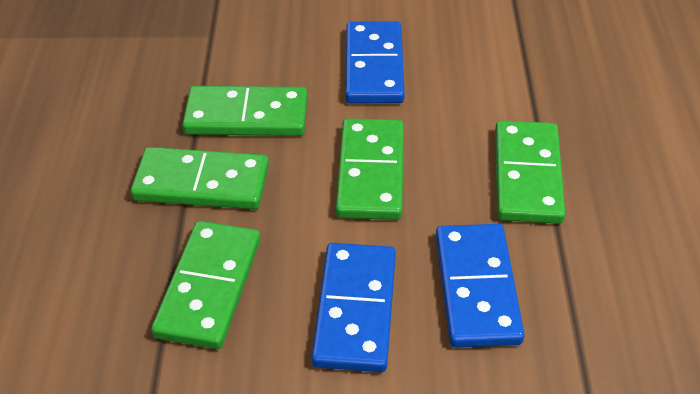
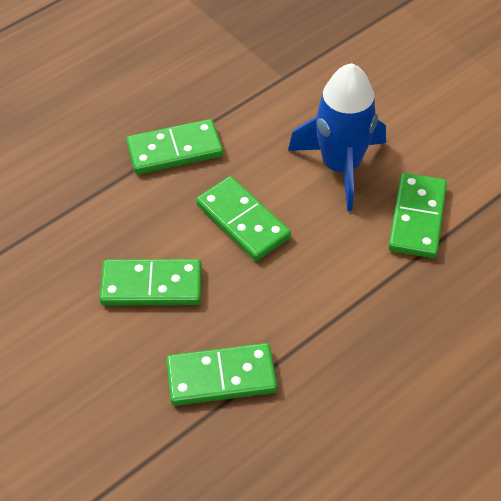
blue domino: [311,243,396,372] [345,21,405,103] [436,224,525,348] = 3 -> none = 0
blue rocket: none = 0 -> [288,63,386,211] = 1

